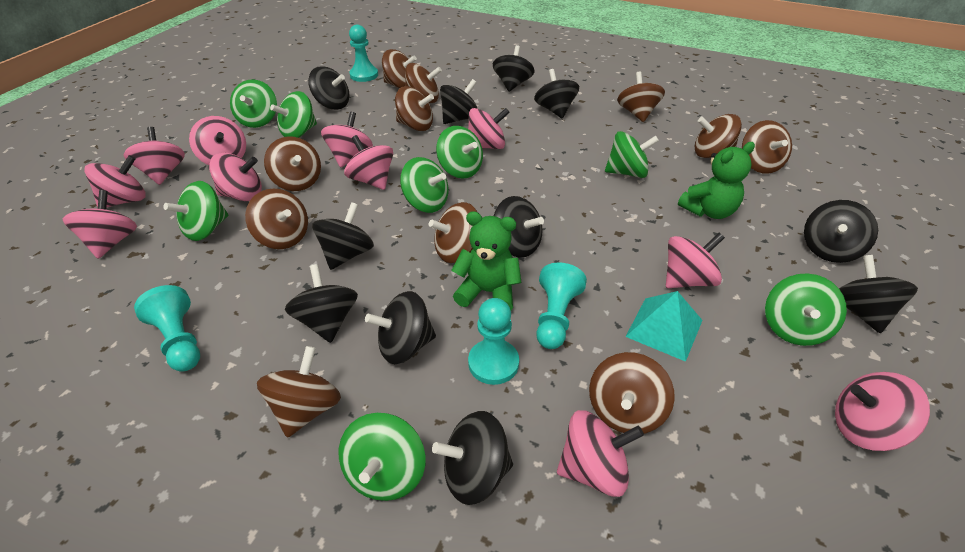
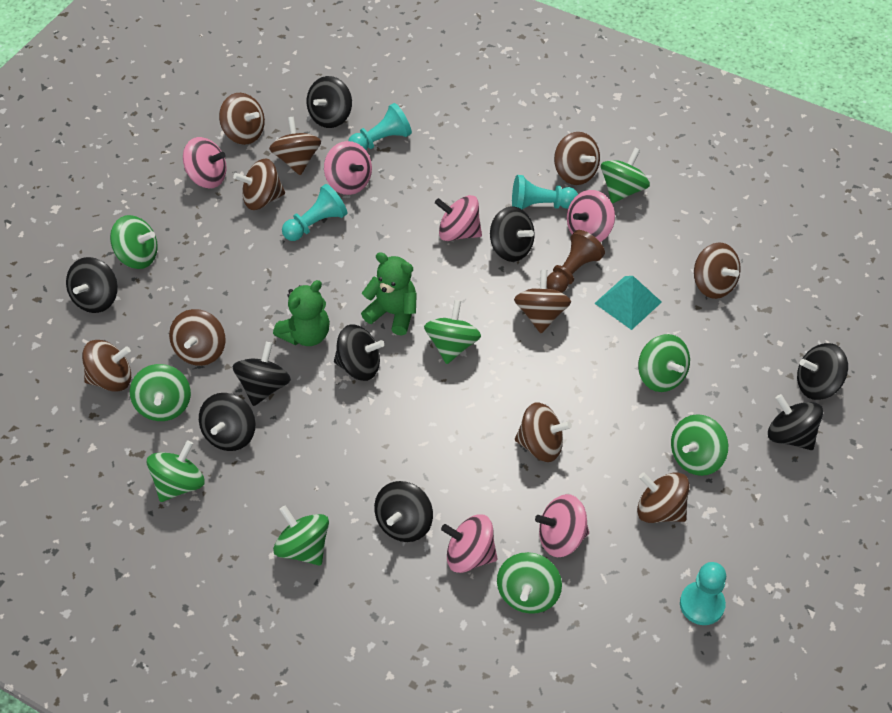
black spinning top: [285,264,358,343] [308,66,350,110] [312,202,374,270] [365,291,436,364] [432,411,513,505] [440,79,478,124] [493,45,535,92] [494,196,544,258] [534,69,579,119] [804,200,878,263] [839,255,918,333] = 11 -> [66,257,118,313] [199,393,256,451] [233,342,291,406] [307,76,352,128] [334,324,384,381] [374,481,433,542] [490,206,535,262] [768,394,823,450] [797,343,848,400] = 9
brown pawn: none = 0 -> [547,230,605,293] = 1
brown spinning top: [245,188,308,249] [257,346,341,438] [264,137,321,191] [382,49,417,88] [395,86,434,131] [405,63,442,103] [429,202,477,263] [589,352,675,434] [617,71,665,122] [694,114,742,158] [742,120,792,174] = 11 -> [82,340,131,392] [169,309,226,366] [219,93,265,145] [233,159,285,210] [269,117,321,175] [514,270,571,333] [515,403,572,462] [554,132,600,185] [637,472,689,523] [694,242,741,299] = 10
green spinning top: [164,181,228,241] [230,79,277,128] [270,91,317,138] [339,413,425,501] [400,157,449,213] [436,126,483,179] [605,131,659,178] [765,273,847,346] = 8 -> [110,215,158,269] [130,364,191,421] [147,440,205,502] [273,505,329,566] [424,300,481,364] [497,552,562,614] [601,148,650,203] [638,334,690,392] [671,414,728,476] = 9
pink spinning top: [63,190,137,259] [84,155,145,208] [123,127,185,185] [189,116,246,165] [209,153,262,201] [321,112,373,168] [344,135,393,190] [468,108,510,149] [557,410,644,497] [666,233,725,288] [835,372,930,451] = 11 -> [183,137,227,188] [324,141,372,195] [435,195,482,241] [441,514,498,573] [535,494,589,557] [567,190,615,242] = 6

